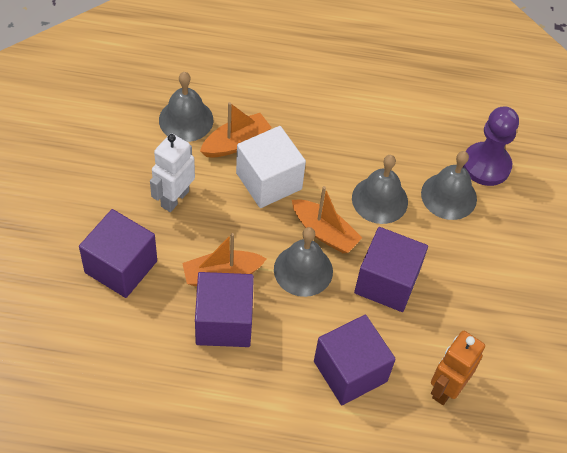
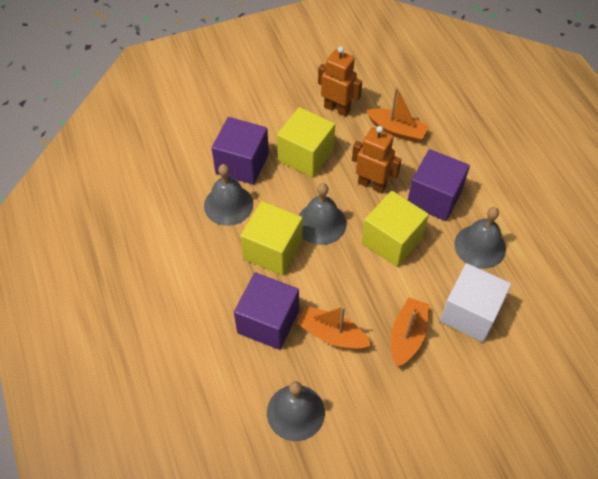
orange robot: [431,331,485,405] = 1 -> [318,47,362,117] [352,126,402,193] = 2
purple cube: [79,209,157,298] [195,272,254,347] [314,314,396,405] [354,227,428,312] = 4 -> [212,117,269,185] [234,272,299,350] [408,149,470,221] = 3
purple pawn: [463,106,519,186] = 1 -> none = 0
white robot: [150,133,195,212] = 1 -> none = 0
yellow cube: none = 0 -> [240,201,303,275] [277,107,335,178] [362,191,429,267] = 3

